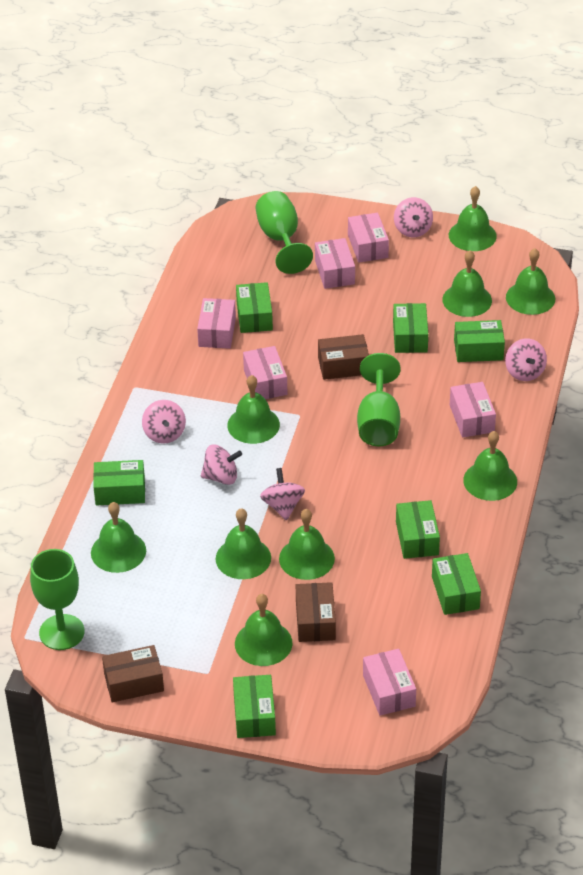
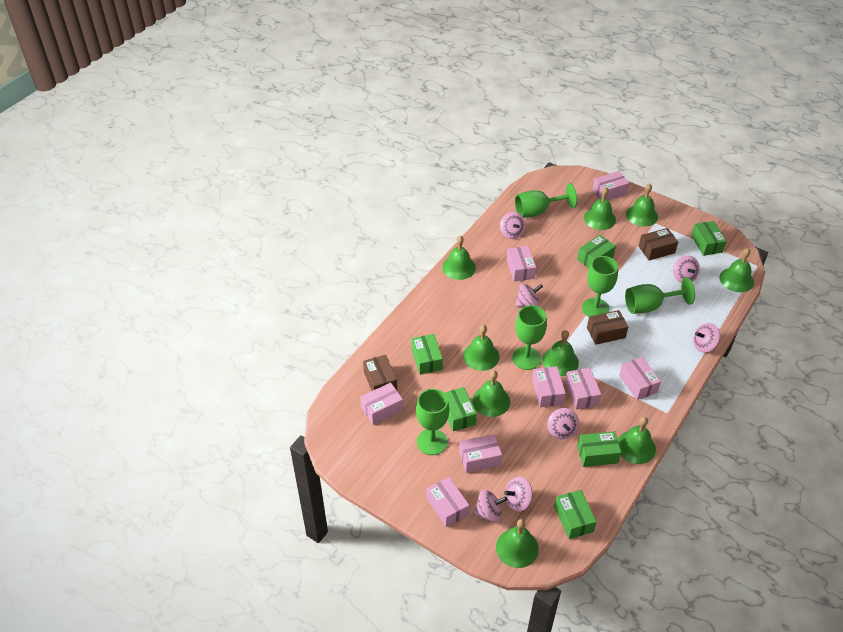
green box: [93,460,145,506] [233,675,276,738] [236,282,273,333] [393,303,428,353] [396,500,440,559] [432,553,481,615] [454,320,505,362] = 7 -> [411,334,443,375] [445,387,477,431] [554,490,597,539] [577,235,616,268] [577,431,622,467] [691,221,727,256] = 6
green goblet: [30,549,84,650] [256,191,313,274] [357,353,401,446] = 3 -> [416,389,449,455] [512,305,547,370] [515,183,577,218] [582,256,618,317] [625,277,695,314] = 5
pink box: [197,298,236,349] [243,346,287,399] [315,238,355,289] [348,213,389,263] [363,649,416,715] [450,382,496,438] = 6 -> [360,382,403,425] [427,477,469,527] [459,434,502,473] [506,246,536,282] [532,366,566,407] [565,368,601,410] [593,171,629,200] [619,357,661,400] = 8
pink spinning top: [142,400,186,444] [201,445,242,485] [260,468,305,520] [394,197,433,237] [505,338,547,381] = 5 -> [473,490,507,523] [500,212,526,239] [504,477,533,512] [516,283,543,307] [547,408,579,440] [673,256,700,283] [693,323,720,352] = 7

